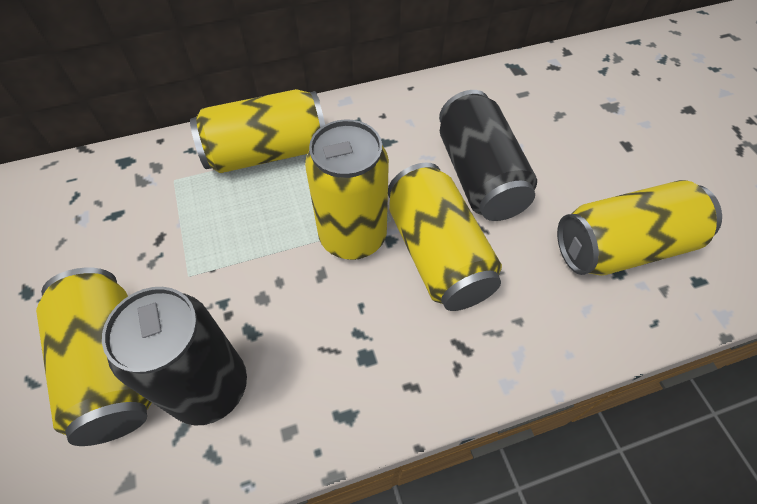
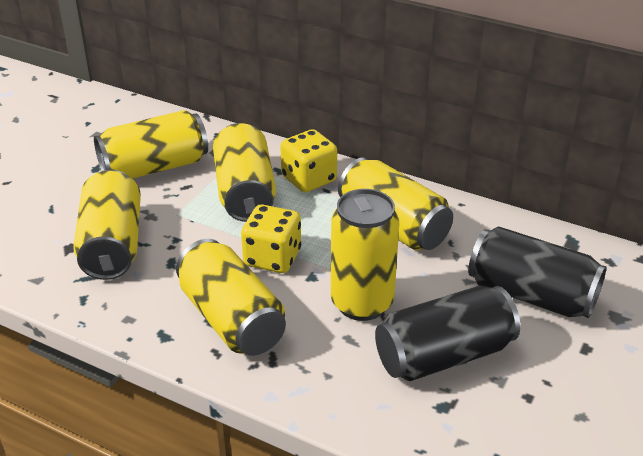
yellow can: [36,268,152,446] [190,89,325,173] [305,119,389,260] [388,163,502,311] [557,180,722,276] = 5 -> [73,170,141,280] [94,110,208,179] [176,239,286,356] [213,123,276,222] [331,189,399,321] [338,158,453,250] = 6
yellow dice: none = 0 -> [241,205,301,273] [280,129,337,192] = 2

